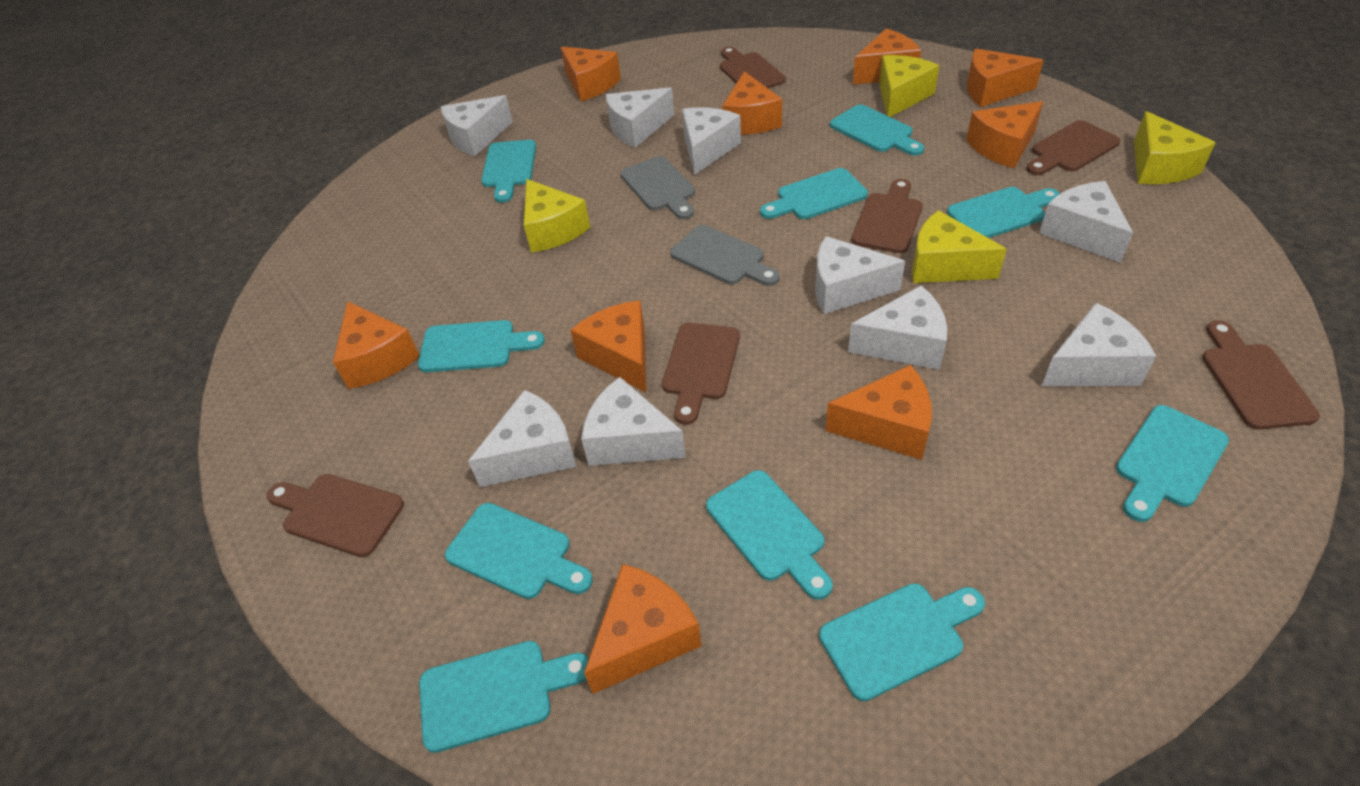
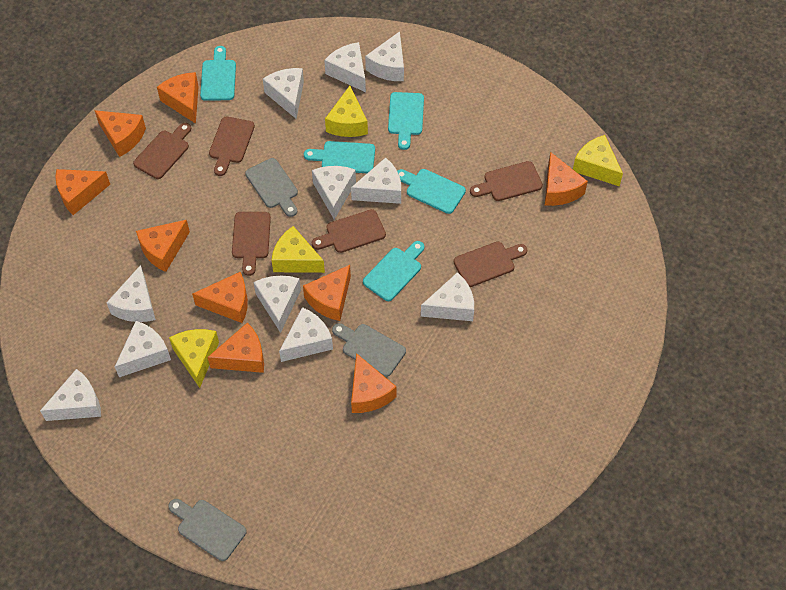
grey cutting board: [621,156,695,219] [670,225,780,286] = 2 -> [168,499,247,561] [245,158,298,217] [332,323,406,377] = 3
turquoise cutting board: [418,320,545,372] [419,641,589,753] [445,503,593,599] [481,140,536,203] [706,470,833,600] [760,168,868,219] [819,583,985,701] [830,104,924,156] [947,187,1060,238] [1116,405,1229,522] = 10 -> [200,46,236,101] [304,141,375,173] [363,241,424,301] [388,92,424,150] [397,169,466,214] = 5
white cheese: [441,95,513,156] [468,390,577,487] [581,377,686,466] [606,87,674,148] [682,107,741,175] [816,236,905,314] [848,286,947,370] [1039,181,1133,263] [1042,303,1156,386] = 9 -> [40,369,101,421] [106,265,156,322] [115,321,171,377] [253,276,301,333] [263,68,304,119] [279,307,333,362] [312,166,356,220] [324,42,366,92] [351,157,401,204] [365,31,404,81] [421,272,474,321] = 11

